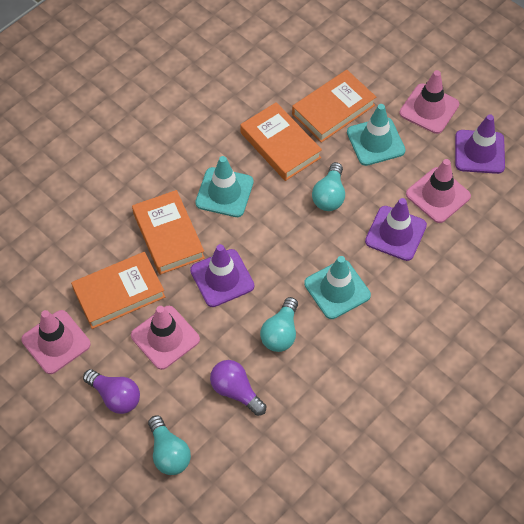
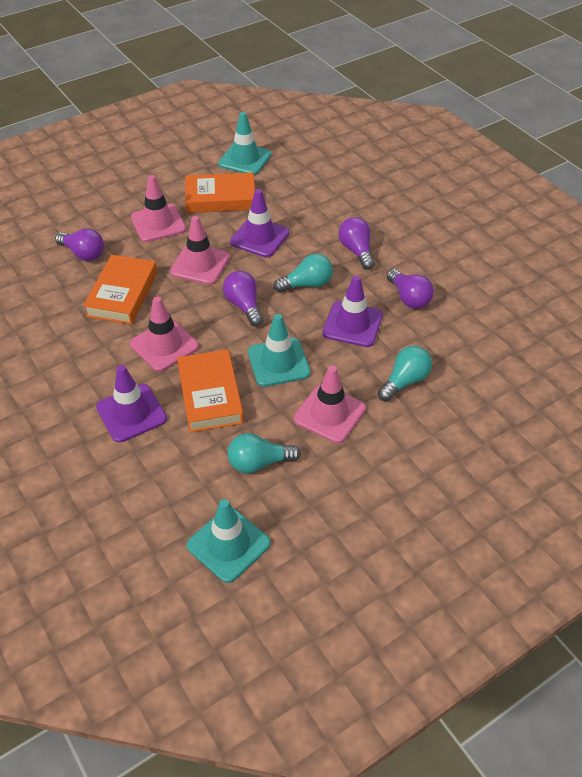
orange book: [71,252,165,329] [132,190,205,275] [240,102,322,181] [292,70,376,143] = 4 -> [83,255,157,324] [177,349,244,433] [185,172,255,213] = 3
purple light bulb: [83,369,140,414] [210,360,266,416] = 2 -> [55,228,104,261] [223,271,263,326] [339,217,375,270] [387,269,434,309] = 4

